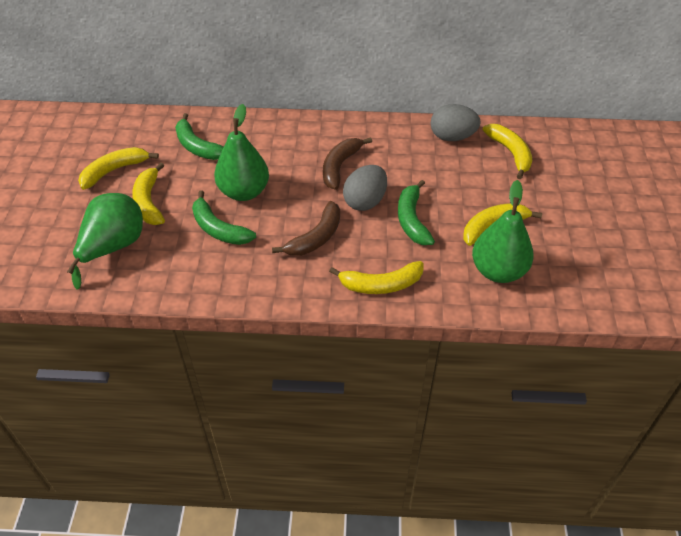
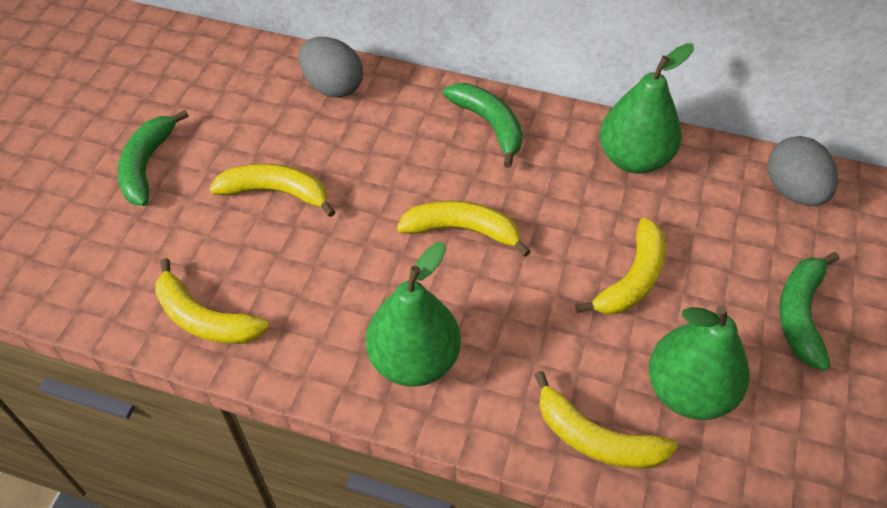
brown banana: [272,201,340,256] [323,137,372,190] = 2 -> none = 0

